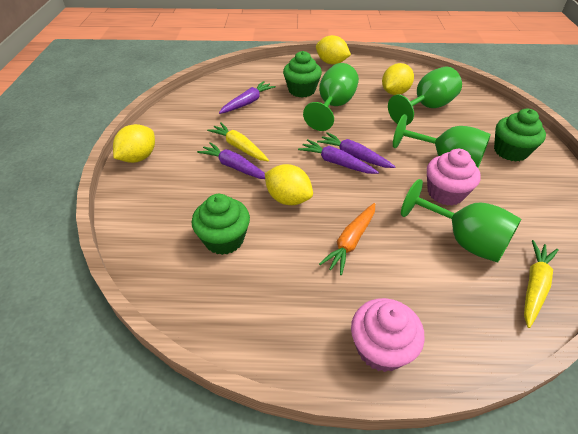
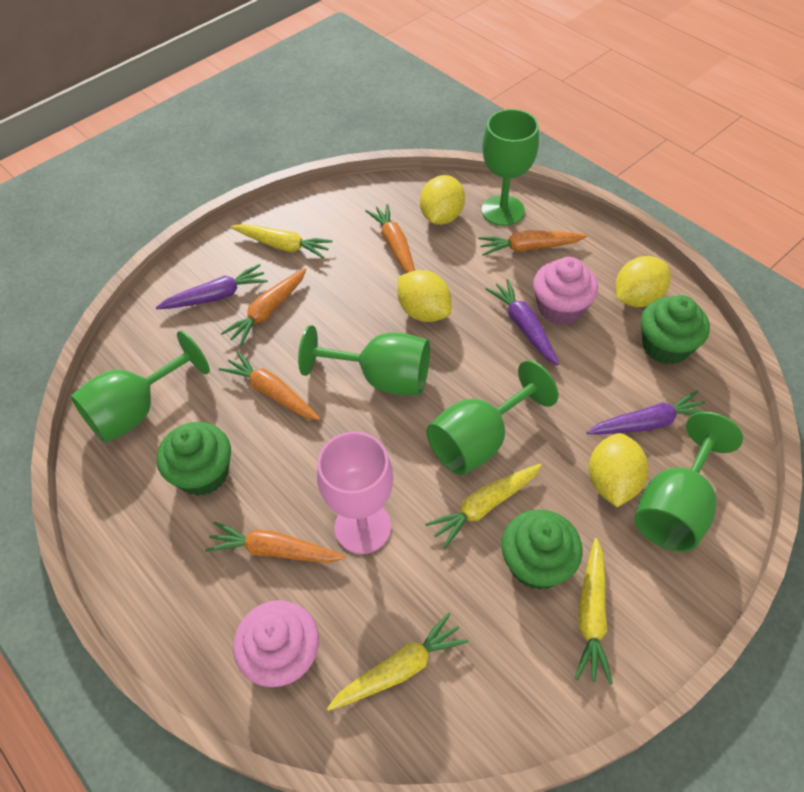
green goblet: [303,63,359,131] [388,66,462,125] [393,114,491,168] [401,179,521,263] = 4 -> [70,330,210,443] [298,325,430,395] [426,360,558,475] [482,109,539,226] [634,412,743,552] = 5
orange carrot: [319,203,375,275] = 1 -> [205,522,345,562] [219,351,320,420] [221,268,307,346] [365,204,415,273] [478,230,587,256] = 5
pink goblet: none = 0 -> [317,431,393,554] = 1
purple carrot: [197,142,265,179] [219,81,276,114] [298,139,379,174] [317,132,396,168] = 4 -> [156,264,268,309] [486,279,559,365] [586,391,706,434] = 3
yellow carrot: [207,122,269,162] [524,240,559,328] = 2 -> [231,224,333,259] [327,612,468,711] [425,464,542,548] [575,538,613,685] = 4

